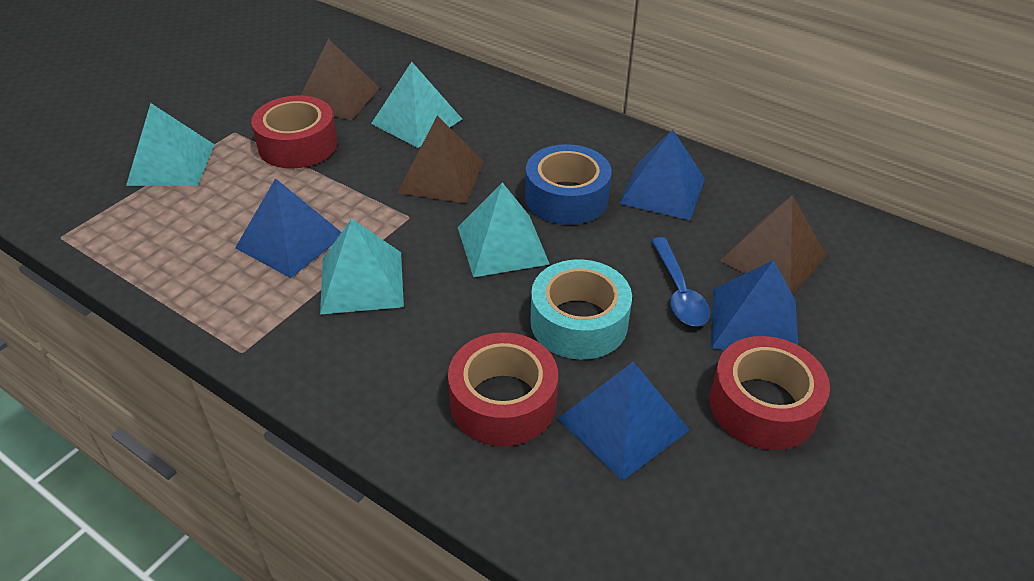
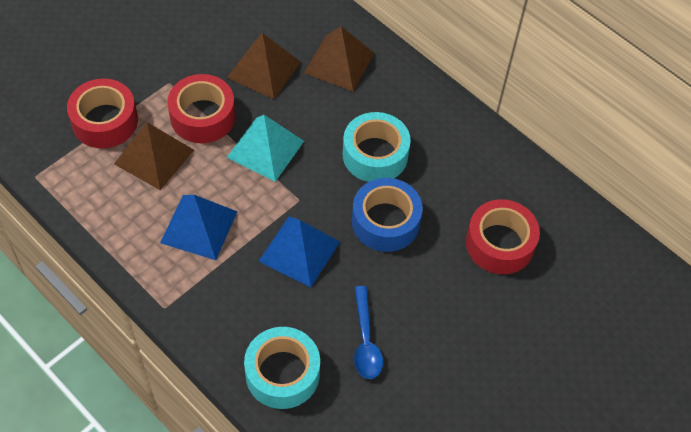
blue pyramid: [235,178,341,278] [557,362,689,481] [619,129,705,220] [711,260,798,350] = 4 -> [160,195,238,260] [259,217,340,288] = 2
turquoise pyramid: [126,103,215,186] [320,218,404,314] [371,62,462,148] [458,182,550,277] = 4 -> [227,115,304,182] = 1
turquoise tape: [531,259,632,360] = 1 -> [244,327,320,409] [343,112,411,182] = 2

